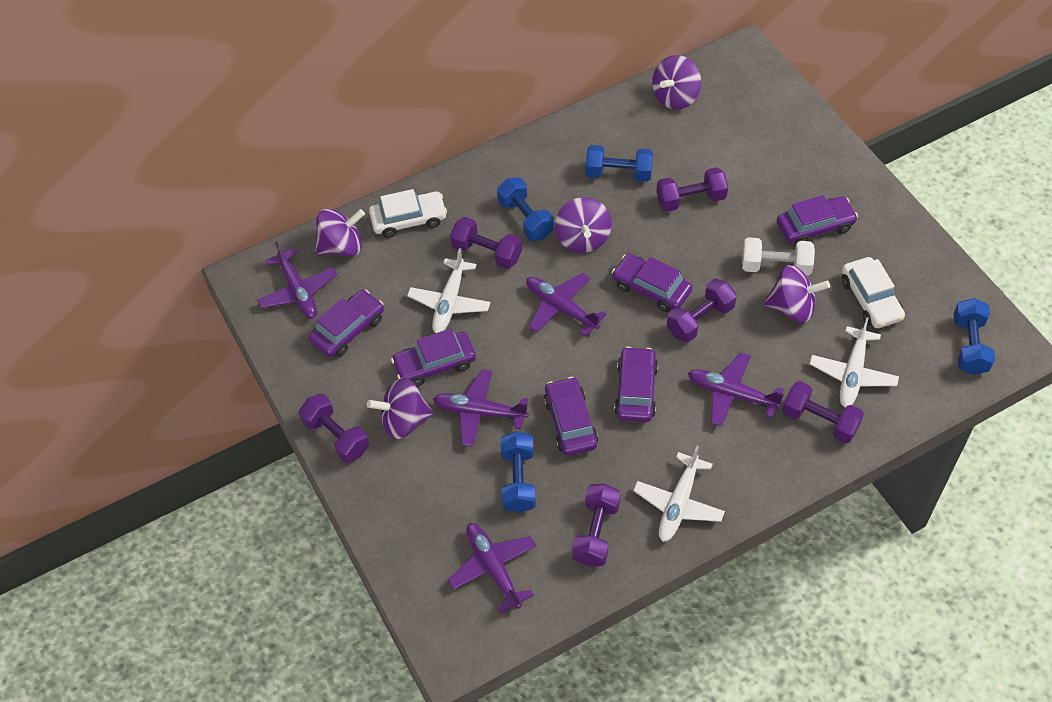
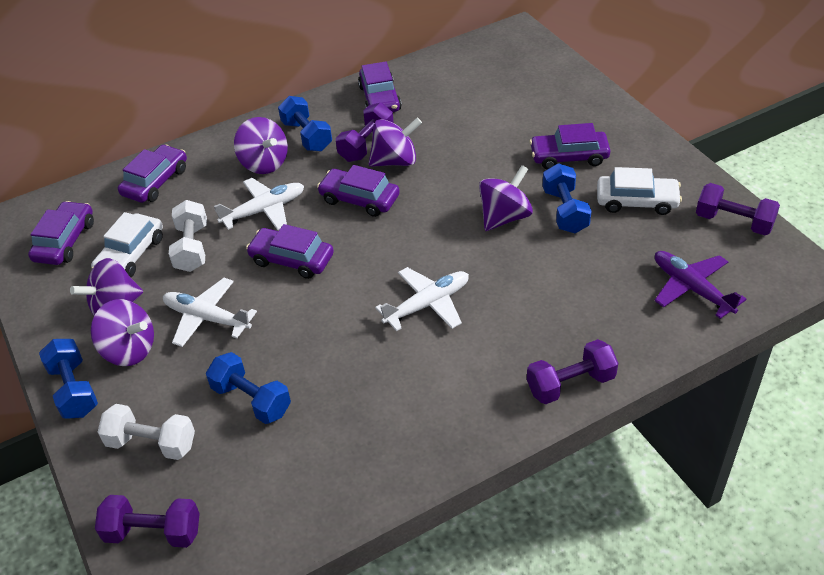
purple dumbbell: [299,394,369,463] [450,217,522,269] [572,484,620,566] [656,167,728,212] [667,279,737,342] [782,381,864,443] = 6 -> [95,495,200,548] [336,103,394,162] [527,339,618,404] [696,183,780,235] = 4
purple plane: [257,241,337,319] [433,369,529,447] [448,523,536,613] [526,273,607,336] [688,352,784,427] = 5 -> [654,251,747,319] = 1
white dumbbell: [742,237,815,276] = 1 -> [98,404,195,460] [169,200,207,272] = 2

